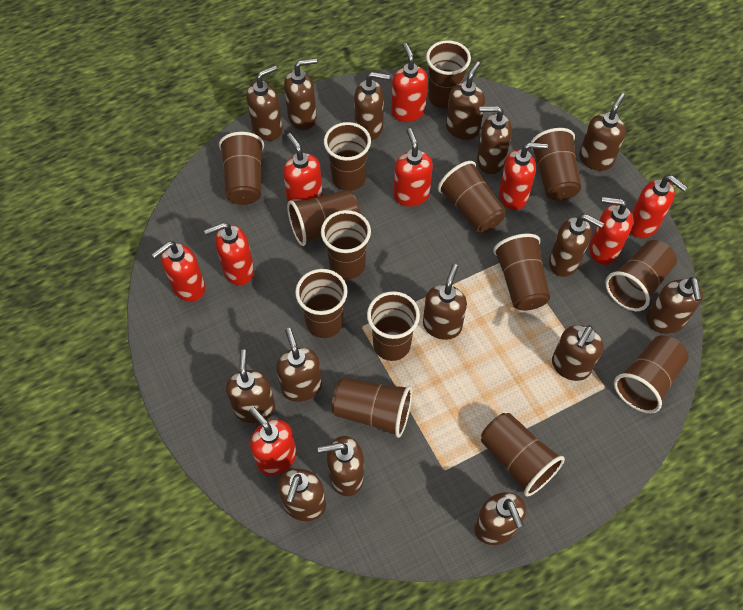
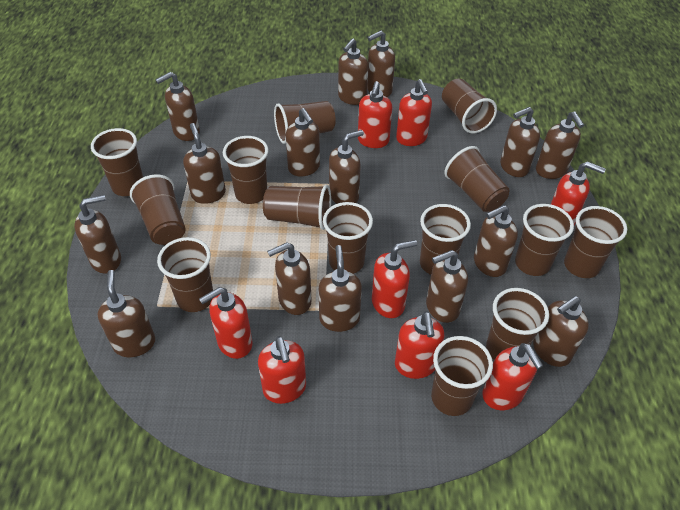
red soap dispenser: [151,241,205,302] [204,222,254,285] [249,407,296,476] [283,133,322,202] [391,43,428,122] [394,128,433,207] [499,143,548,210] [589,197,633,265] [630,175,688,238] = 9 -> [199,287,252,359] [258,336,306,404] [358,81,392,148] [372,240,417,318] [395,311,444,379] [396,79,432,146] [482,343,544,410] [551,161,606,226] = 8

